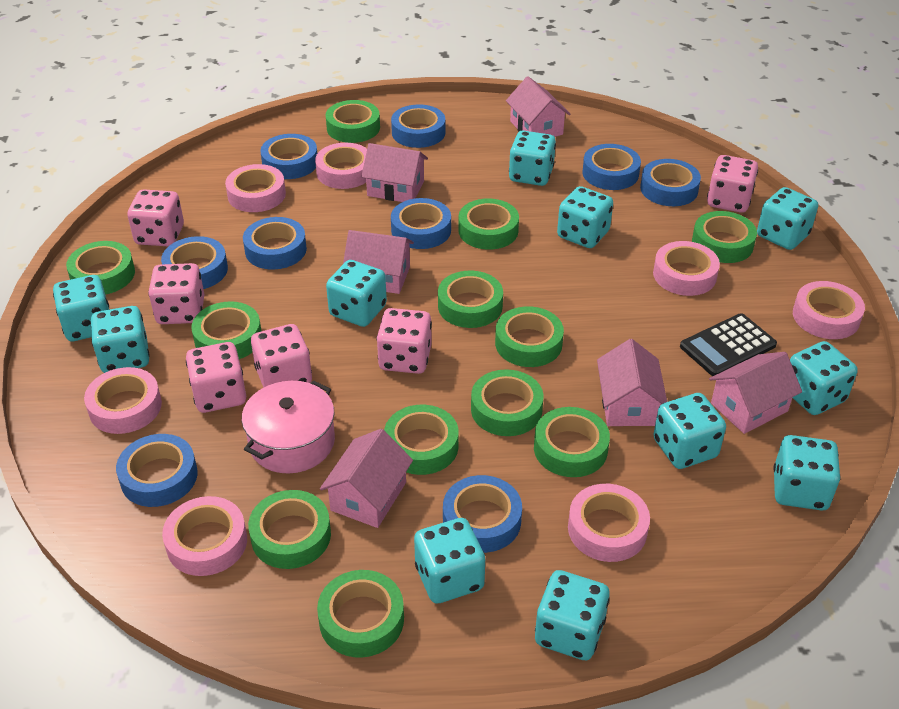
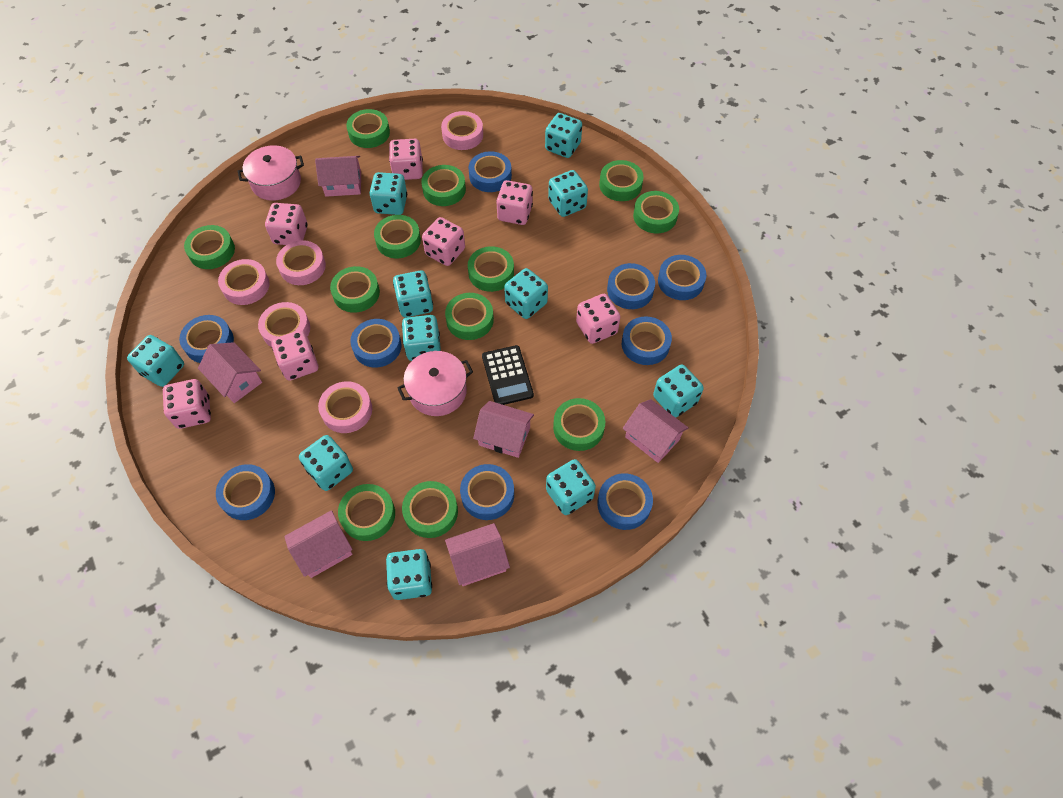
pink dice: [127,189,184,246] [148,263,205,324] [186,342,246,413] [251,324,312,388] [376,308,432,374] [707,155,758,213] = 6 -> [163,379,211,429] [265,203,308,245] [271,330,318,381] [389,139,423,180] [422,217,465,266] [496,180,533,225] [576,294,620,344] = 7
pink pot: [242,381,335,474] = 1 -> [238,145,304,201] [398,351,473,416] = 2
pink tape: [84,367,162,434] [162,496,247,576] [225,164,286,212] [315,143,367,189] [568,484,650,562] [653,241,720,296] [793,281,865,339] = 7 -> [218,259,270,305] [258,302,310,347] [276,240,326,285] [318,381,372,433] [441,111,483,150] = 5

